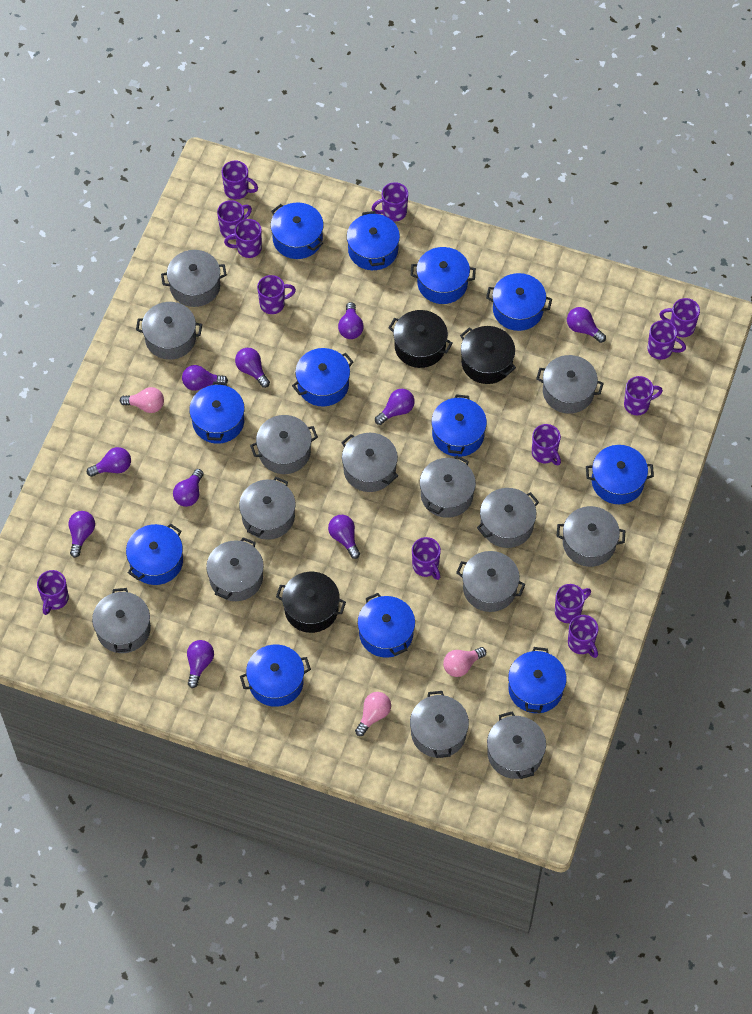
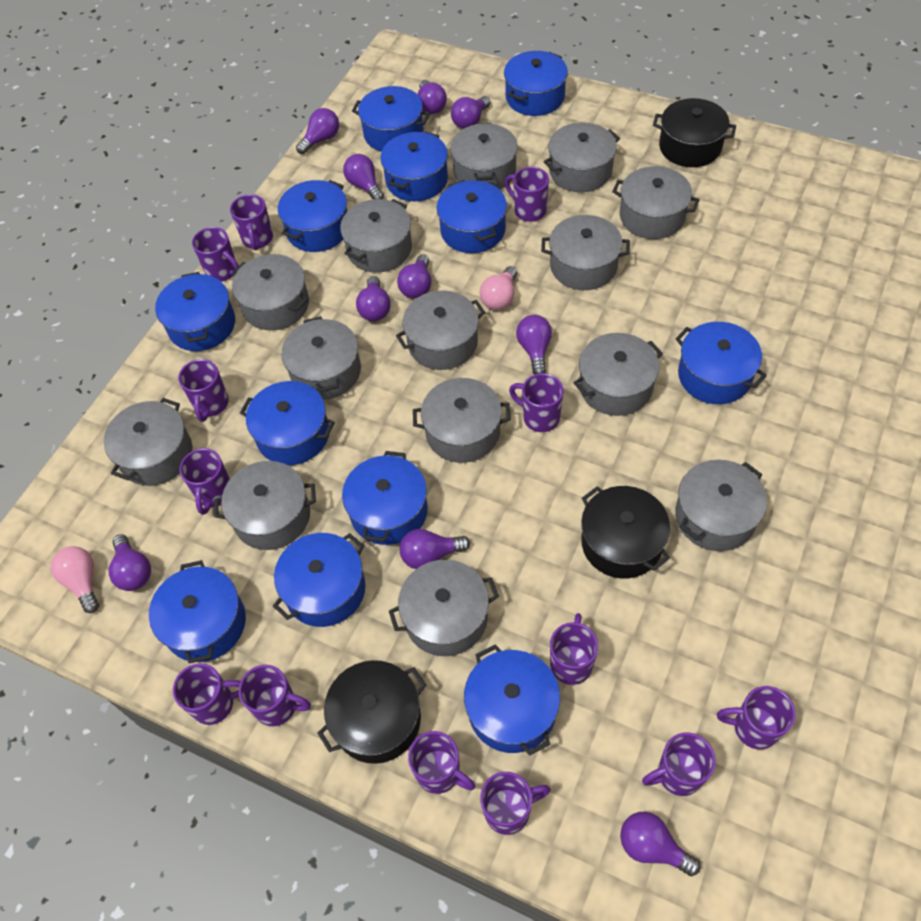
pink light bulb: [120,387,164,413] [355,692,391,736] [443,647,486,677] = 3 -> [51,546,99,613] [480,266,517,310] = 2

